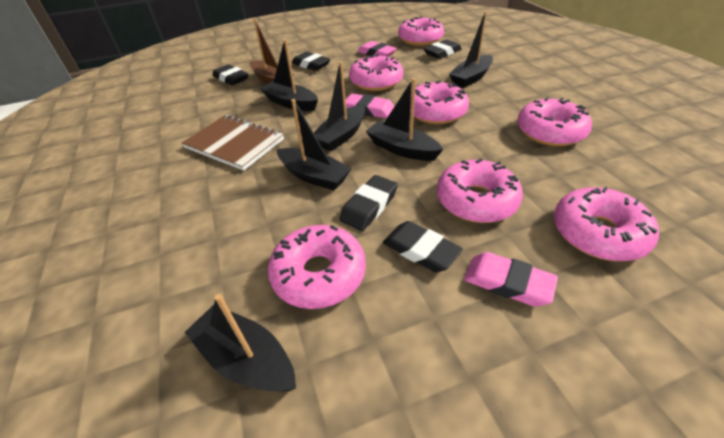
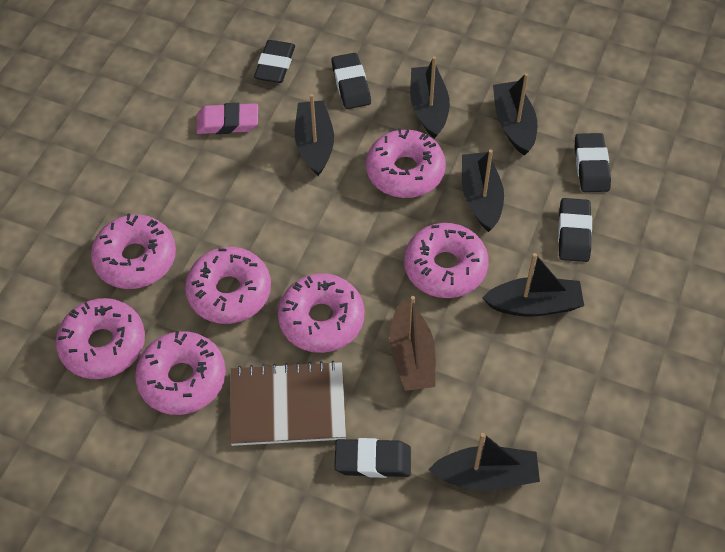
pink eraser: [346,93,395,119] [357,41,397,57] [464,252,558,307] = 3 -> [196,103,258,134] = 1

